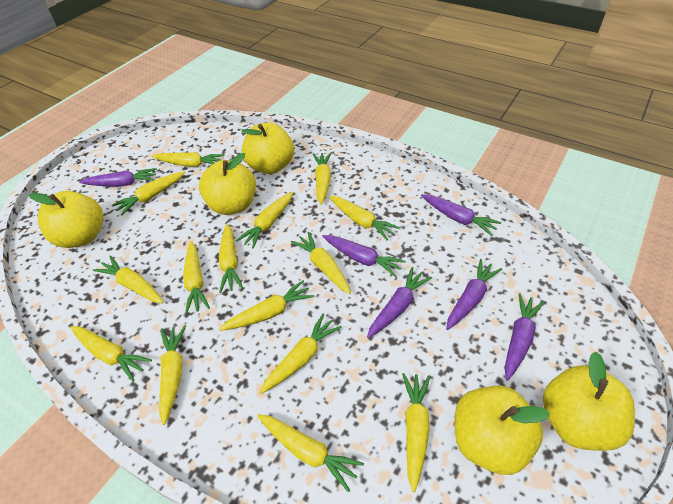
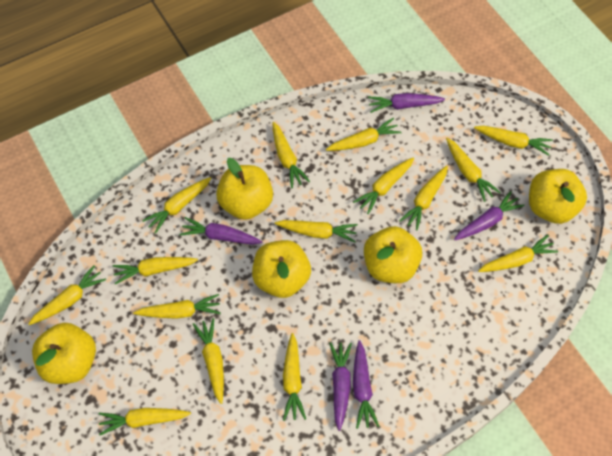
purple carrot: [79,168,157,187] [322,235,406,277] [367,267,432,338] [421,194,501,236] [446,259,502,330] [505,293,544,381] = 6 -> [180,217,262,245] [329,342,352,431] [353,340,379,429] [368,93,445,113] [454,191,524,240] = 5

